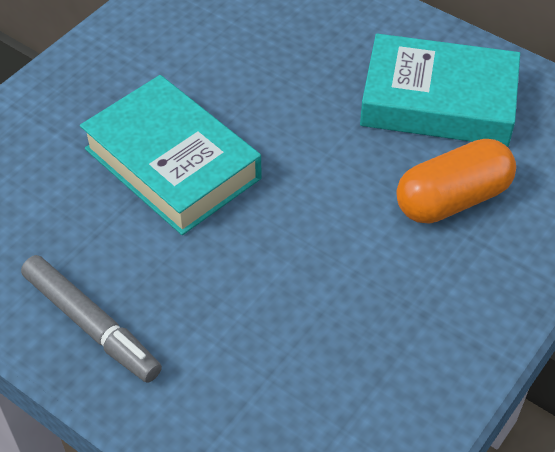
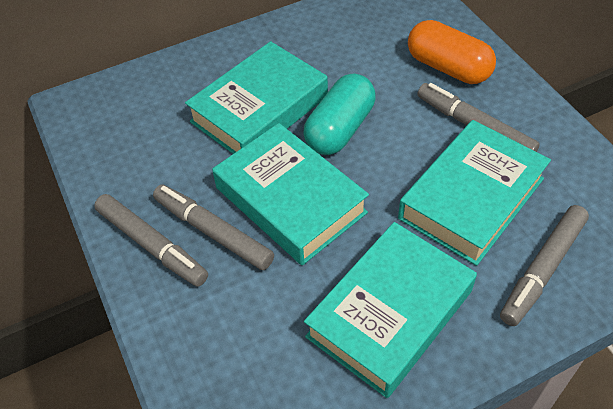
grey marker: [21,255,162,383] = 1 -> [94,194,208,287] [153,184,274,270] [417,83,540,152] [500,205,589,326] = 4
turquoise book: [80,75,262,235] [360,34,520,147] = 2 -> [185,41,328,154] [212,123,369,266] [304,222,477,398] [398,120,551,266] = 4
turquoise capsule: none = 0 -> [303,73,376,155] = 1

